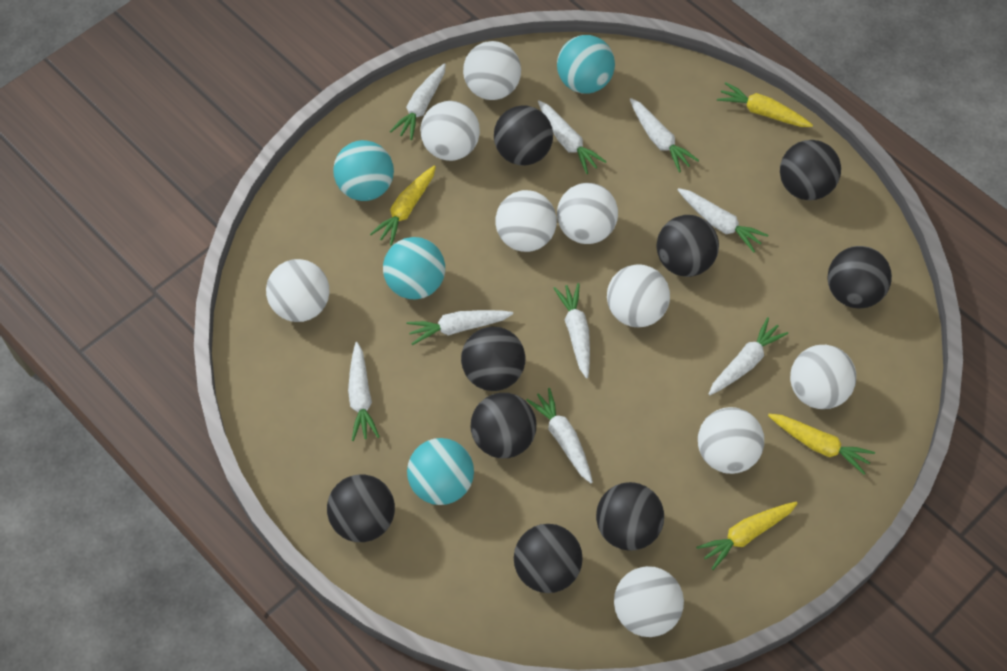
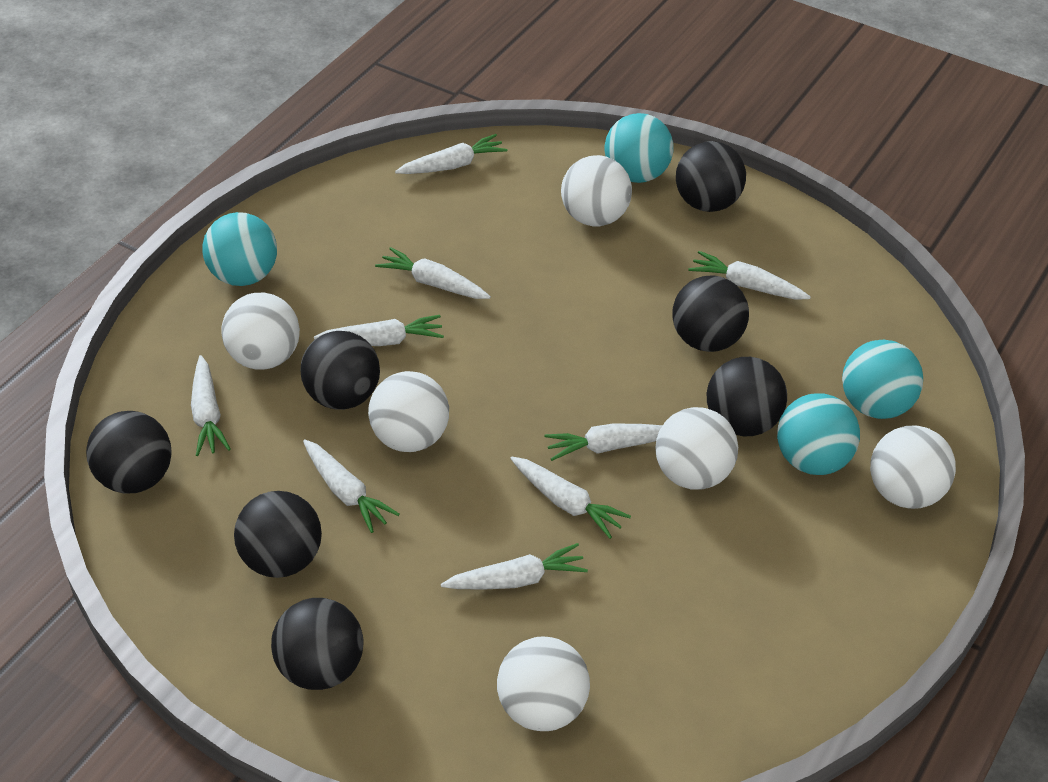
black ball: [327,475,395,542] [461,327,525,391] [471,393,536,458] [494,106,553,165] [514,524,583,593] [596,482,664,551] [656,215,719,277] [780,140,841,200] [827,246,892,308] = 9 -> [86,411,172,494] [234,491,322,578] [271,598,364,690] [301,331,380,410] [672,275,749,352] [676,141,746,212] [707,357,787,436] = 7
white ball: [266,259,330,322] [420,101,480,161] [463,41,521,100] [495,190,557,252] [557,183,618,244] [607,264,670,328] [614,566,684,637] [698,407,764,474] [790,345,856,409] = 9 -> [221,293,300,370] [368,371,449,452] [497,637,590,731] [561,155,632,226] [655,407,738,490] [870,426,956,509] = 6
yellow carrot: [370,165,436,245] [696,502,798,570] [717,82,813,127] [768,414,875,475] = 4 -> none = 0

